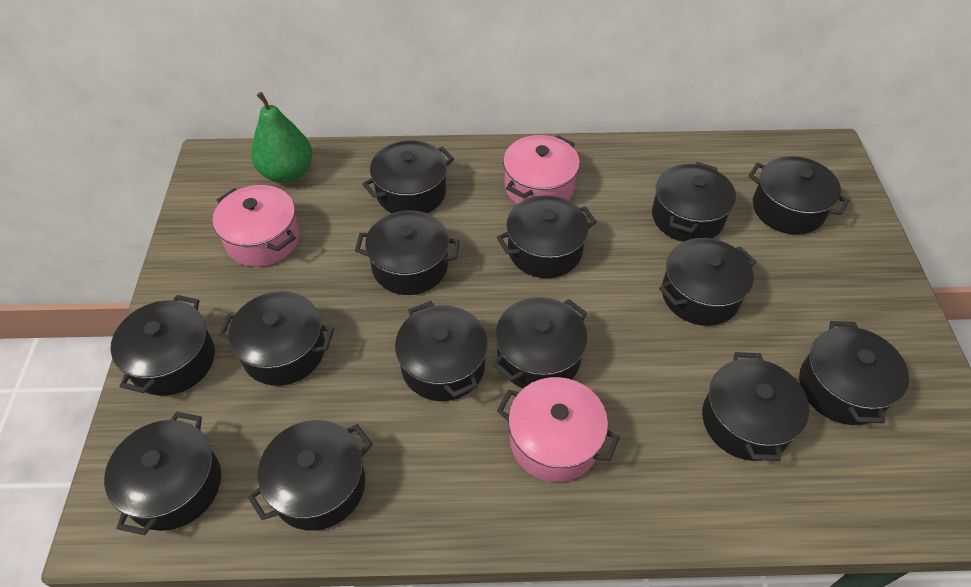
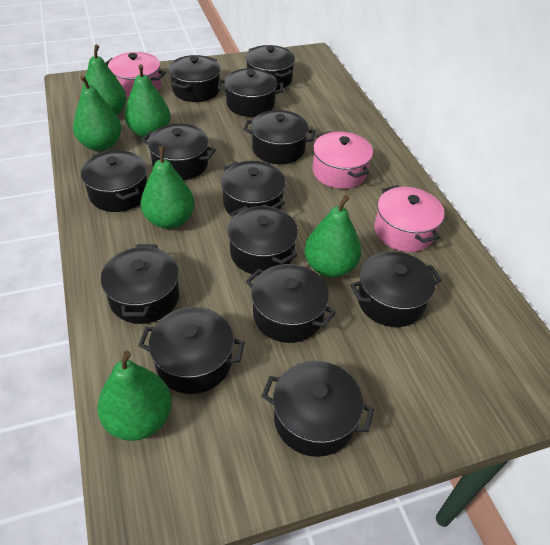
black pot: [104,412,221,535] [111,295,215,396] [219,291,334,386] [248,420,373,531] [355,211,460,295] [362,140,454,213] [395,301,488,401] [492,297,587,389] [497,195,597,278] [652,162,736,242] [659,238,756,326] [702,352,809,461] [748,156,849,235] [799,321,909,425] = 14 -> [81,150,147,212] [101,244,179,324] [138,307,245,394] [142,124,216,181] [169,55,221,102] [218,68,283,117] [221,161,285,216] [228,206,298,275] [243,110,316,164] [246,45,295,90] [246,264,336,343] [262,361,374,457] [350,251,442,327] = 13
green pear: [251,92,312,183] = 1 -> [73,75,122,151] [82,44,126,115] [97,351,172,441] [125,64,171,138] [140,146,195,229] [304,195,361,278] = 6

